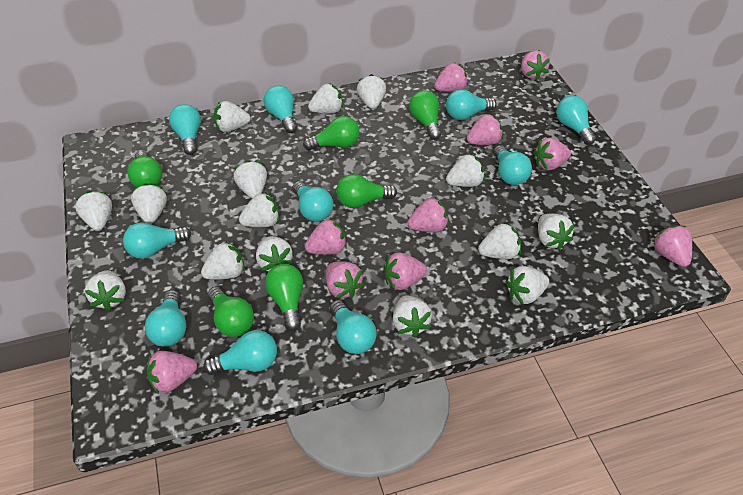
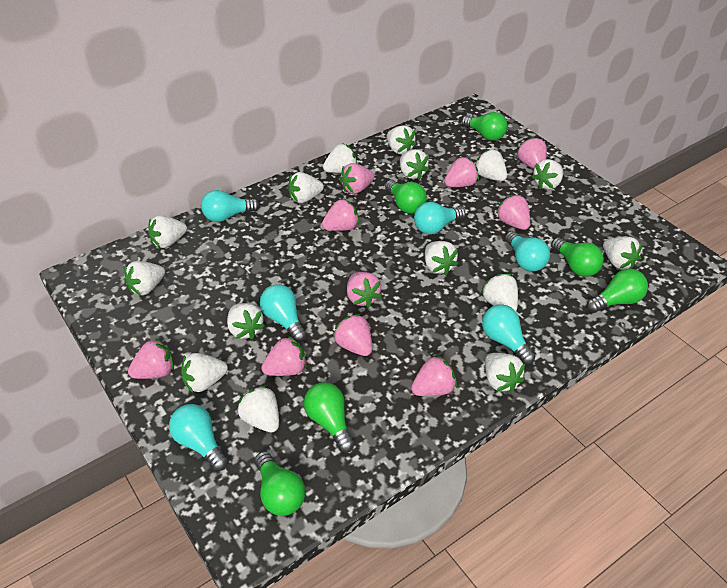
turquoise light bulb: [123,222,191,259] [145,290,186,347] [169,104,201,155] [203,330,277,375] [264,85,297,133] [293,181,333,222] [330,300,377,354] [446,89,497,120] [493,145,532,185] [556,96,596,145] = 10 -> [169,404,228,471] [201,190,260,222] [260,284,307,342] [414,202,465,234] [482,305,535,365] [505,231,550,272] = 6

